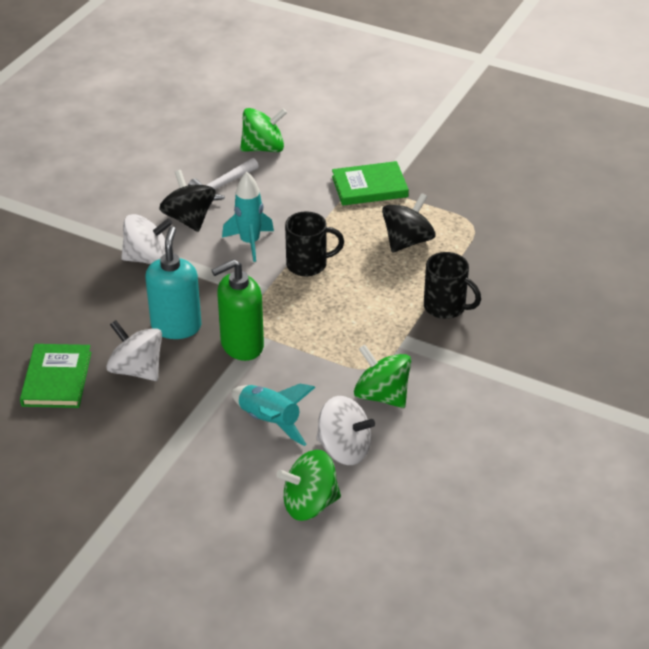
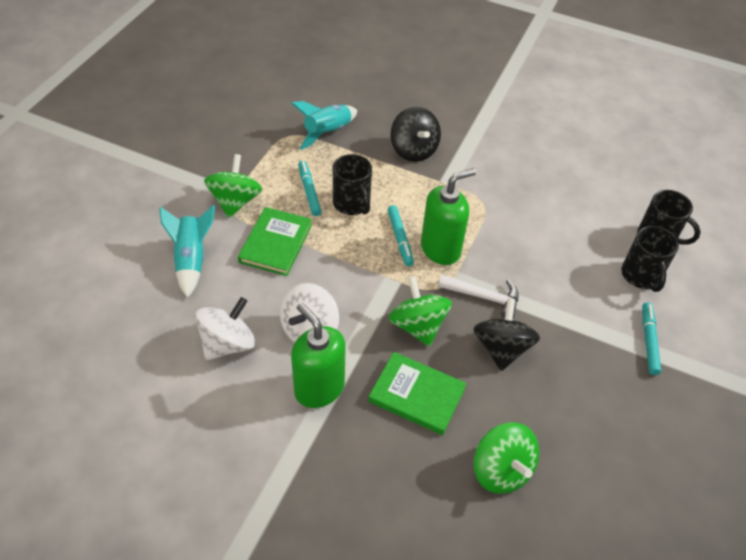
black mug: [285,212,344,276] [424,252,481,319] = 2 -> [333,154,372,215] [621,226,679,292] [637,190,701,245] = 3
green soap dispenser: [212,259,264,361] = 1 -> [291,303,346,408] [421,168,476,265] = 2
turquoise marker: none = 0 -> [298,161,322,216] [388,205,414,266] [642,302,661,375] = 3
turquoise soap dispenser: [145,226,201,339] = 1 -> none = 0
white spinning top: [106,320,162,381] [121,214,173,264] [316,396,375,465] = 3 -> [195,297,255,360] [280,283,339,343] = 2

